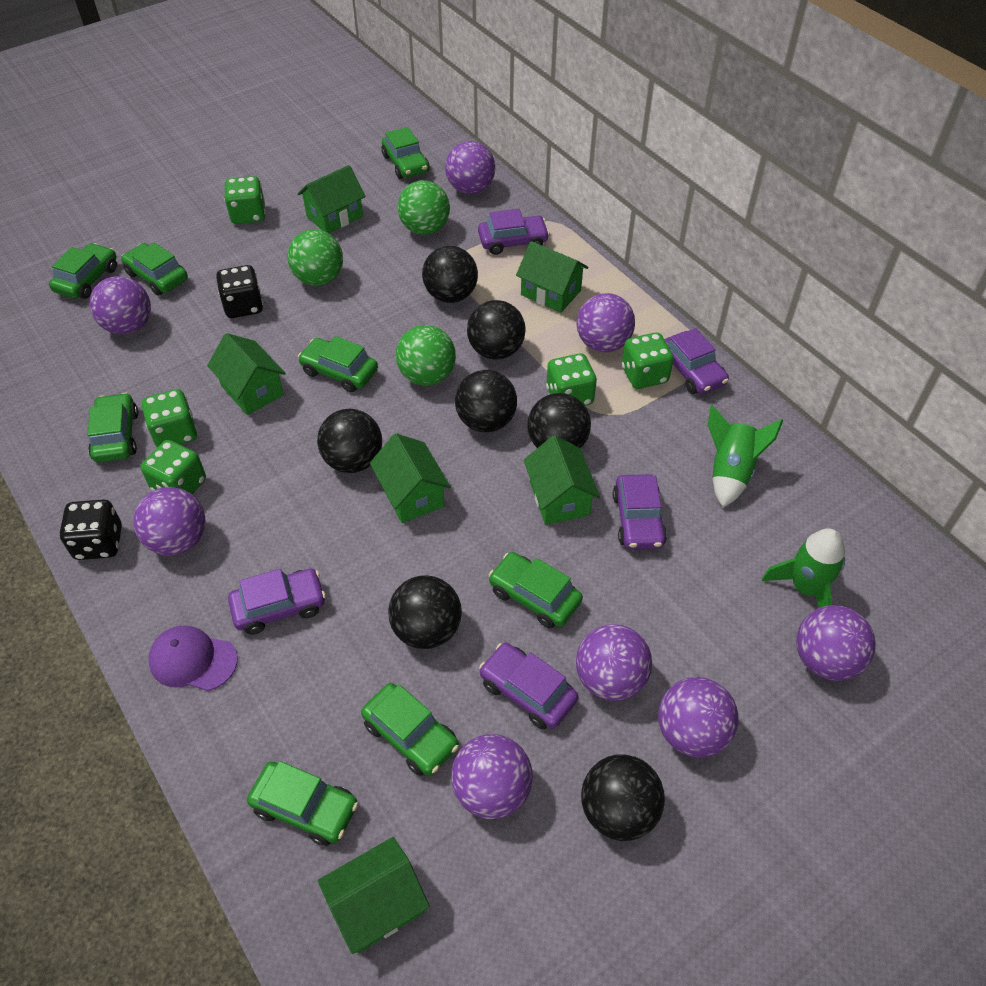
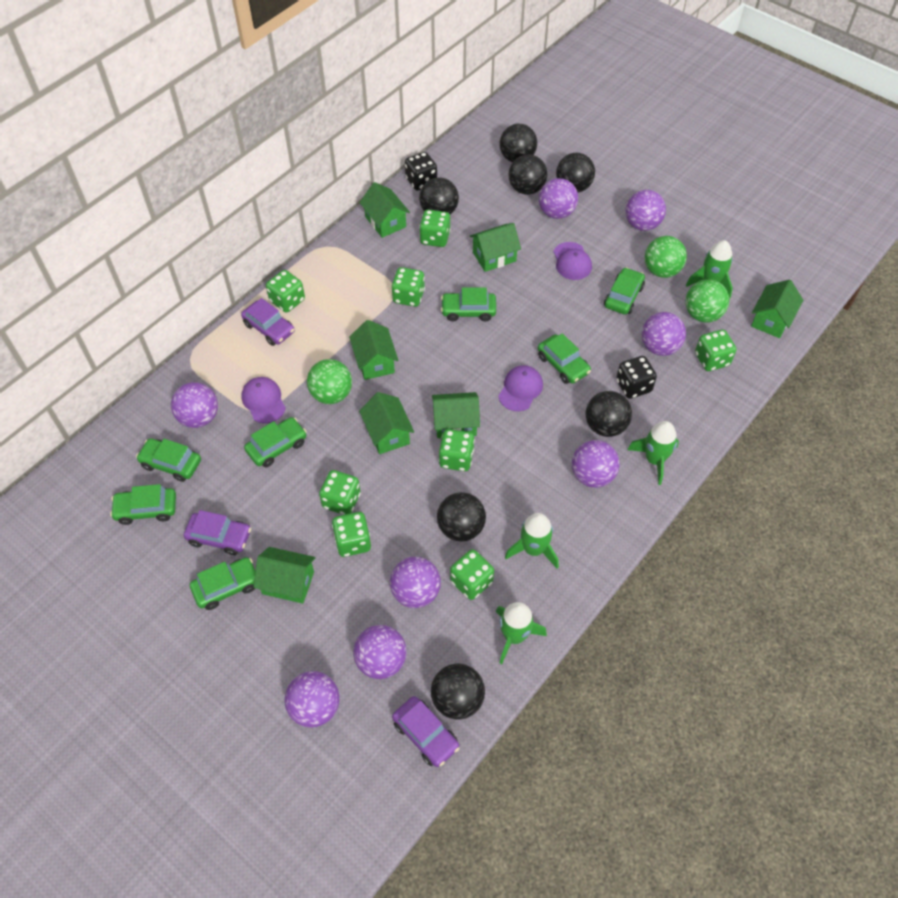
green car: [49,243,117,299] [87,393,138,462] [121,243,188,296] [247,761,358,846] [298,336,378,392] [361,683,459,776] [382,127,430,179] [489,552,583,629] = 8 -> [110,484,176,525] [136,438,201,482] [190,557,256,610] [244,417,307,467] [441,287,496,322] [538,333,591,384] [604,267,645,314] = 7
green dice: [141,440,206,494] [142,389,197,447] [224,176,266,224] [546,354,597,406] [622,333,674,389] = 5 -> [266,270,305,313] [319,470,361,515] [332,512,371,557] [392,267,425,307] [419,209,451,247] [439,429,475,471] [450,549,494,600] [695,330,736,371] = 8
green house: [207,333,286,415] [298,165,366,233] [318,837,430,954] [370,433,451,523] [516,241,588,313] [524,435,600,525] = 6 -> [254,547,315,603] [349,320,399,380] [359,182,410,238] [359,392,414,454] [432,392,480,438] [470,223,521,272] [751,280,803,338] = 7
green rocket: [708,405,783,507] [762,528,845,608] = 2 -> [496,602,547,664] [505,513,559,569] [627,421,679,485] [686,240,733,299] = 4
purple cap: [148,625,237,691] = 1 -> [241,377,286,423] [498,365,543,411] [554,242,592,280] = 3
purple car: [228,568,326,635] [478,209,550,255] [479,643,578,729] [613,474,667,549] [664,328,729,394] = 5 -> [184,510,251,555] [241,298,295,346] [392,696,459,767] = 3

